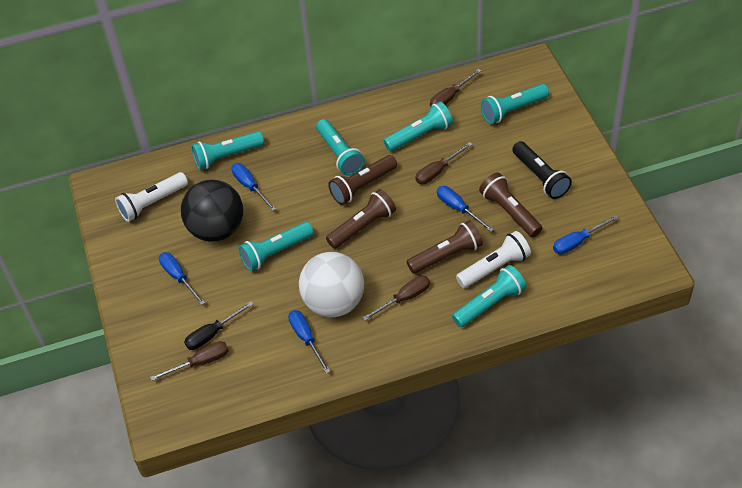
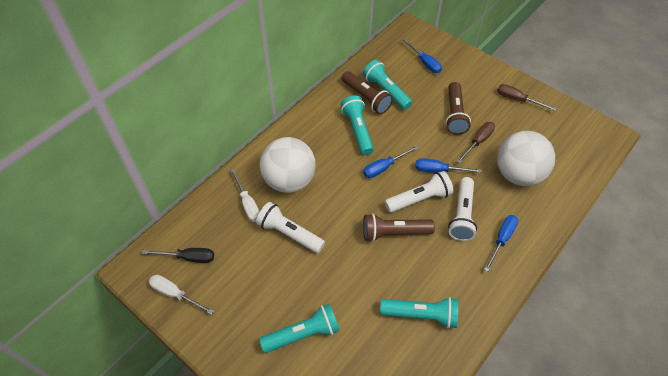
black ball: [181,179,243,242] = 1 -> none = 0
black flashlight: [512,141,572,199] = 1 -> none = 0
blue screwdriver: [159,252,205,305] [231,163,276,211] [288,310,330,373] [437,186,494,232] [553,215,618,254] = 5 -> [363,145,419,178] [402,38,442,73] [415,158,481,173] [484,215,518,272] = 4
brown flashlight: [326,189,396,249] [328,155,397,205] [407,220,483,274] [479,172,542,237] = 4 -> [342,71,393,114] [363,213,435,242] [446,82,471,135] = 3
brown screwdriver: [150,341,229,381] [362,276,430,321] [415,142,473,184] [430,69,481,107] = 4 -> [456,122,495,164] [497,84,557,111] = 2
turquoise flashlight: [191,131,264,170] [238,222,314,271] [316,119,365,176] [383,101,453,151] [452,265,526,327] [481,84,549,124] = 6 -> [259,304,340,353] [341,95,374,155] [363,60,412,110] [380,297,458,329] = 4
white ball: [299,252,364,317] = 1 -> [260,137,316,193] [497,131,555,186] = 2
white flashlight: [115,172,188,222] [456,231,531,288] = 2 -> [256,202,325,253] [385,171,453,213] [448,177,477,241] = 3
white screwdriver: none = 0 -> [149,275,214,315] [230,169,260,222] = 2

